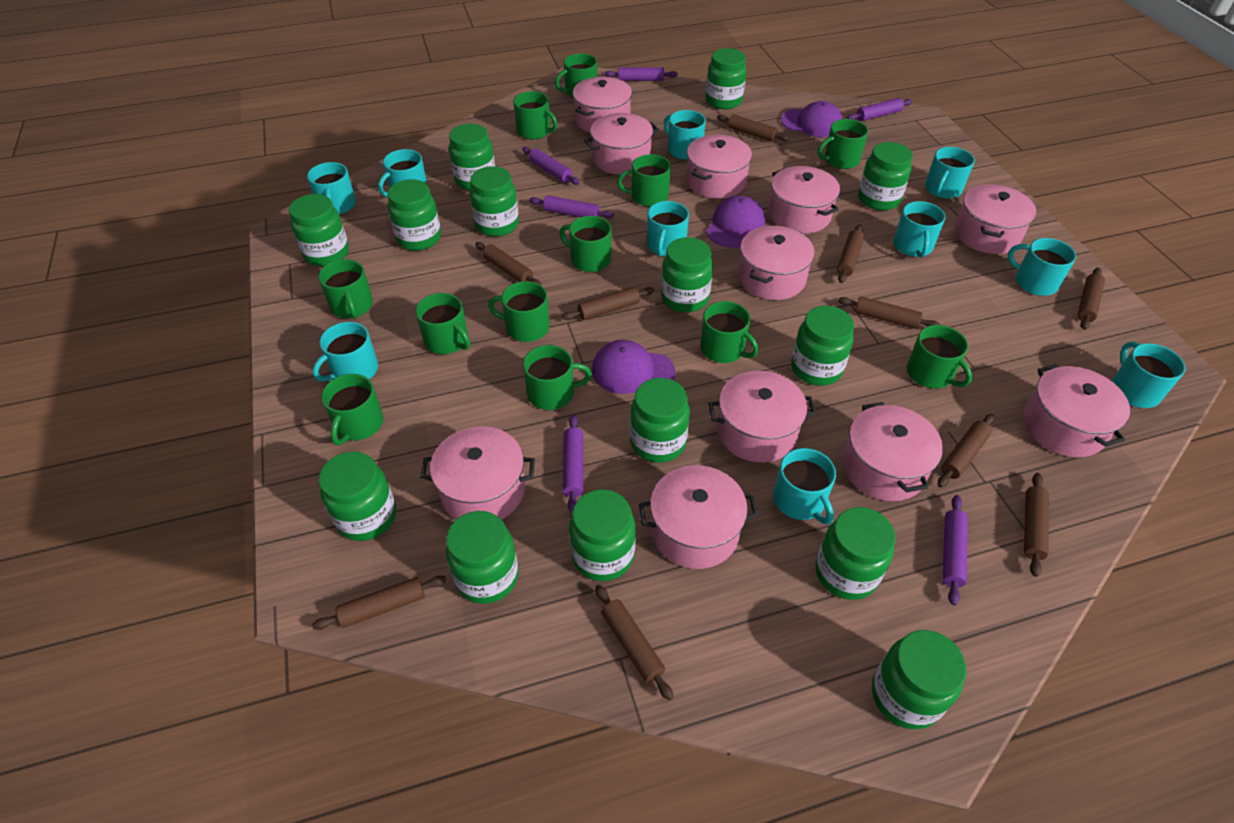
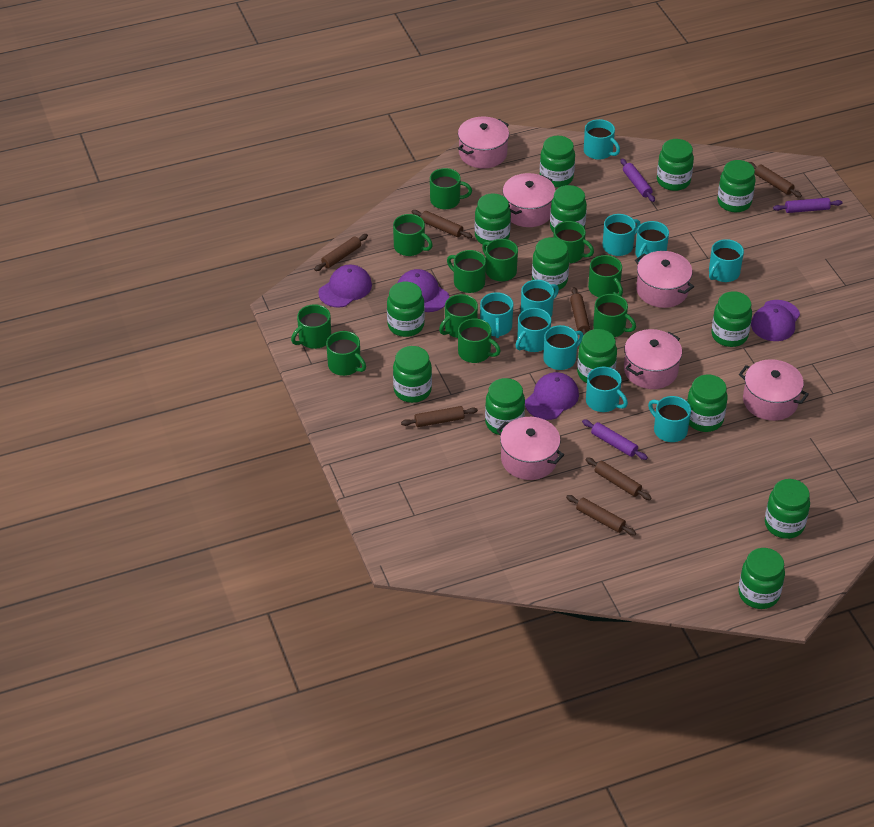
brown rolling pin: [312,575,447,630] [475,242,542,286] [562,287,654,320] [595,585,673,701] [717,114,790,142] [837,224,864,283] [838,297,940,329] [938,414,994,487] [1024,473,1049,577] [1078,268,1105,330] = 10 -> [314,234,368,271] [401,406,478,427] [412,210,473,238] [566,495,636,536] [570,287,590,335] [585,457,651,500] [748,162,802,198] = 7
green mug: [318,259,373,319] [321,374,383,445] [415,293,470,354] [488,281,550,342] [513,91,558,139] [523,345,592,410] [555,53,597,98] [559,216,611,272] [617,154,671,207] [700,301,759,363] [818,119,868,169] [907,325,972,389] = 12 -> [291,304,331,349] [326,331,366,376] [393,214,433,256] [430,168,472,209] [439,294,478,338] [447,250,486,293] [458,318,501,363] [482,239,518,281] [553,221,594,263] [588,255,623,297] [593,294,636,337] = 11
pink pot: [420,426,535,520] [573,77,632,133] [584,113,659,175] [639,465,758,569] [686,135,752,199] [708,371,817,462] [738,226,815,300] [768,166,840,234] [843,402,943,501] [955,184,1036,254] [1023,364,1130,457] = 11 -> [458,117,509,169] [496,417,564,480] [503,173,556,227] [624,329,682,389] [635,251,694,308] [739,359,809,421] = 6
purple cap: [592,340,675,394] [706,196,765,248] [781,101,843,137] = 3 -> [318,265,372,308] [397,269,449,312] [525,372,579,420] [751,300,800,341] = 4
purple rolling pin: [523,147,580,185] [529,195,614,218] [562,415,583,513] [605,67,678,81] [847,98,912,121] [942,495,968,605] = 6 -> [582,419,648,460] [621,159,655,202] [773,198,842,213] = 3

